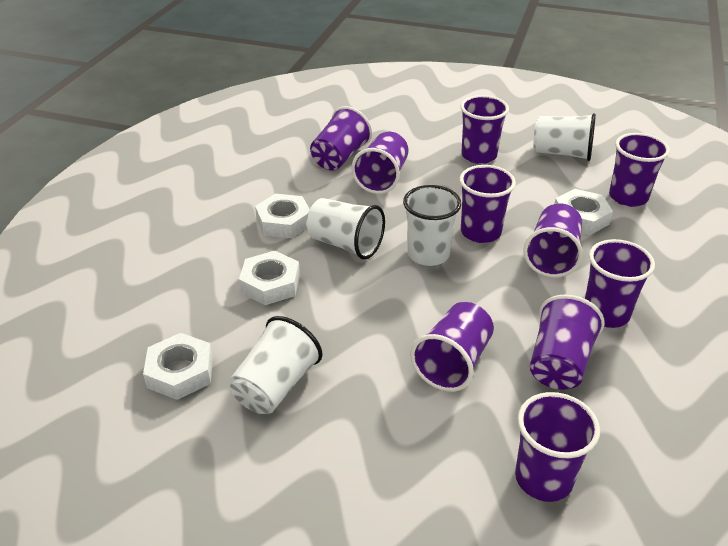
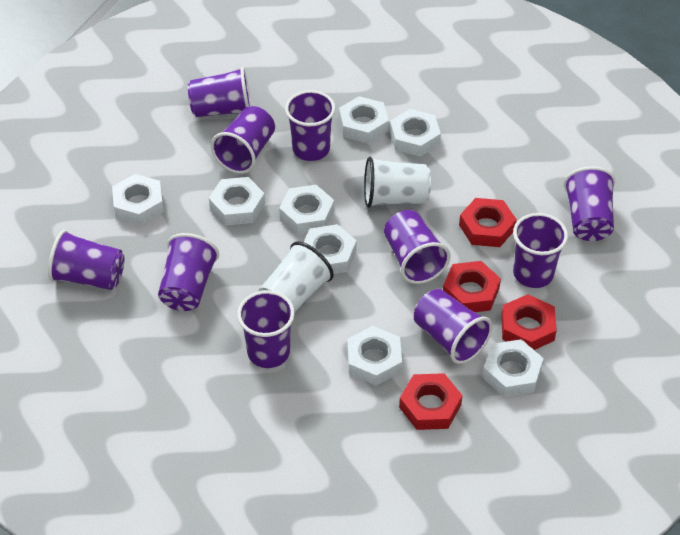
red nut: none = 0 -> [399,373,463,430] [443,261,501,312] [459,198,517,247] [501,294,557,350] = 4
white cup: [229,316,323,414] [306,198,385,260] [403,185,461,266] [533,113,596,161] = 4 -> [258,242,334,312] [364,157,431,208] = 2
white nut: [143,333,213,400] [239,251,300,305] [255,193,309,238] [555,189,613,235] = 4 -> [112,174,164,225] [209,177,265,225] [279,185,334,234] [304,224,357,274] [339,96,389,143] [347,326,402,385] [390,109,441,157] [482,339,544,397] = 8

